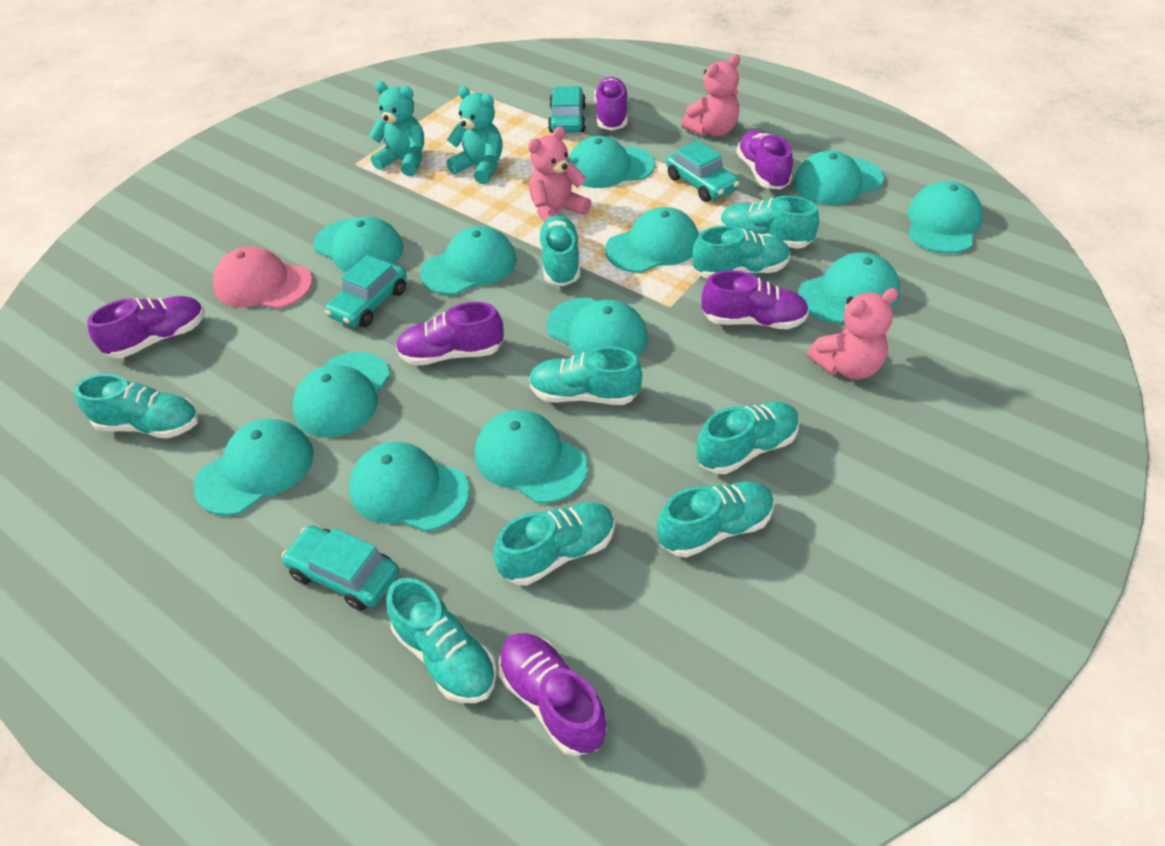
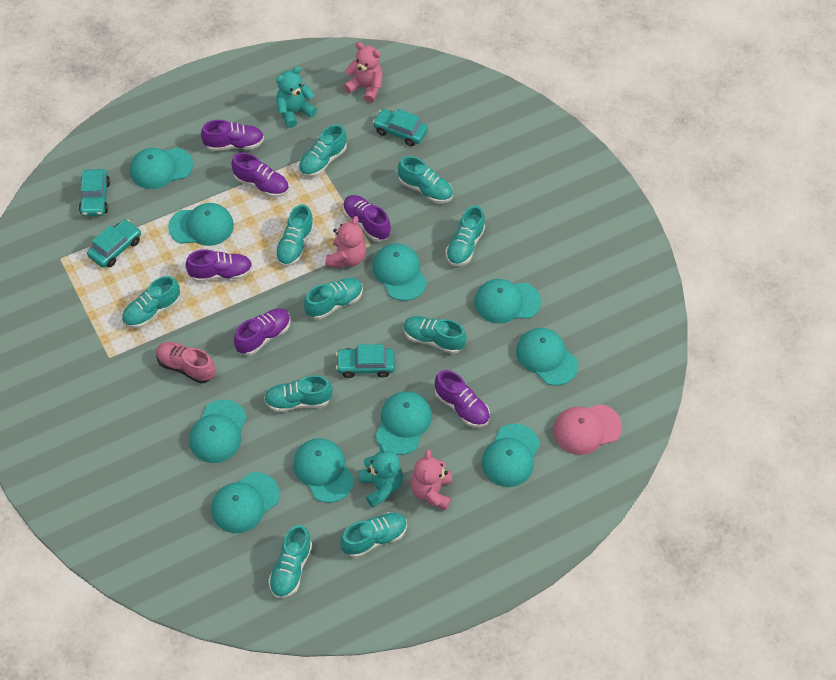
pink shoe: none = 0 -> [156,342,215,384] = 1
turquoise cap: [193,419,314,516] [292,352,390,438] [313,217,403,272] [349,442,470,532] [420,226,517,295] [475,410,588,503] [547,298,648,357] [567,136,655,188] [605,207,699,273] [793,151,884,205] [799,252,900,323] [908,181,983,254] = 12 -> [130,147,193,189] [168,203,234,246] [189,399,247,463] [212,472,280,533] [293,438,354,503] [372,244,427,301] [375,391,432,455] [474,279,541,324] [482,424,540,487] [516,328,578,386] = 10
turquoise shoe: [74,374,199,438] [386,578,497,703] [493,502,615,585] [529,347,642,405] [538,215,580,286] [657,481,774,558] [692,225,790,278] [697,402,800,474] [720,196,819,249] = 9 -> [122,276,180,328] [264,375,333,412] [268,525,312,598] [275,204,314,266] [299,124,347,177] [304,278,363,320] [340,512,407,558] [398,156,453,203] [403,316,467,354] [445,206,485,266] = 10

